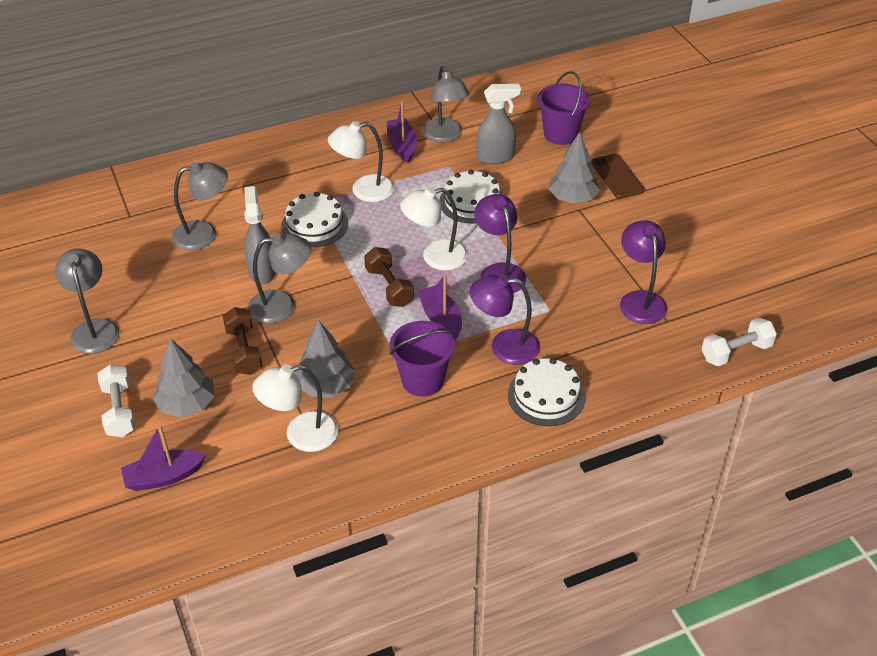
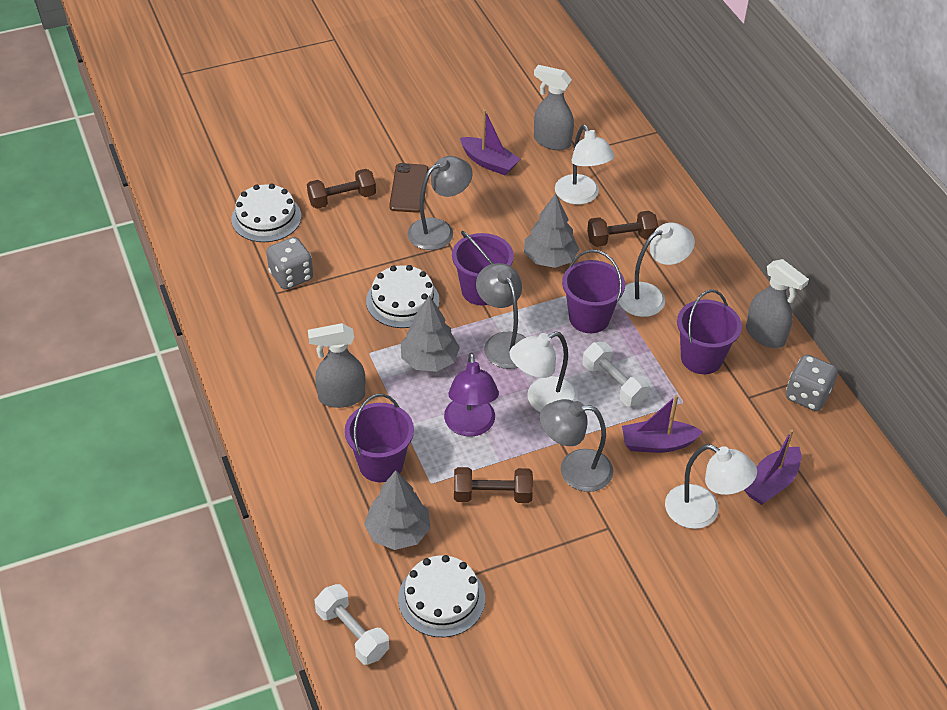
brown dumbbell: [223,307,263,375] [364,247,414,307] = 2 -> [307,169,376,209] [454,467,533,503] [587,211,658,247] = 3
grey dice: none = 0 -> [266,237,313,290] [786,355,838,411] = 2
grey lamp: [55,249,119,354] [172,162,228,250] [248,233,311,323] [422,66,469,143] = 4 -> [408,156,473,250] [476,263,526,369] [540,399,613,492] = 3
grey spray bottle: [244,186,276,284] [476,84,521,164] = 2 -> [308,323,365,408] [534,65,574,150] [746,259,809,348] = 3
purple bucket: [390,321,455,397] [538,71,590,145] = 2 -> [345,394,414,482] [452,230,514,305] [562,250,625,333] [677,289,742,374] = 4
purple lamp: [470,274,540,365] [474,194,526,293] [620,220,667,324] = 3 -> [444,353,499,437] = 1
white lamp: [252,365,339,452] [328,121,395,202] [400,187,468,271] = 3 -> [510,332,578,412] [555,125,615,205] [618,223,695,317] [665,444,757,529] = 4

